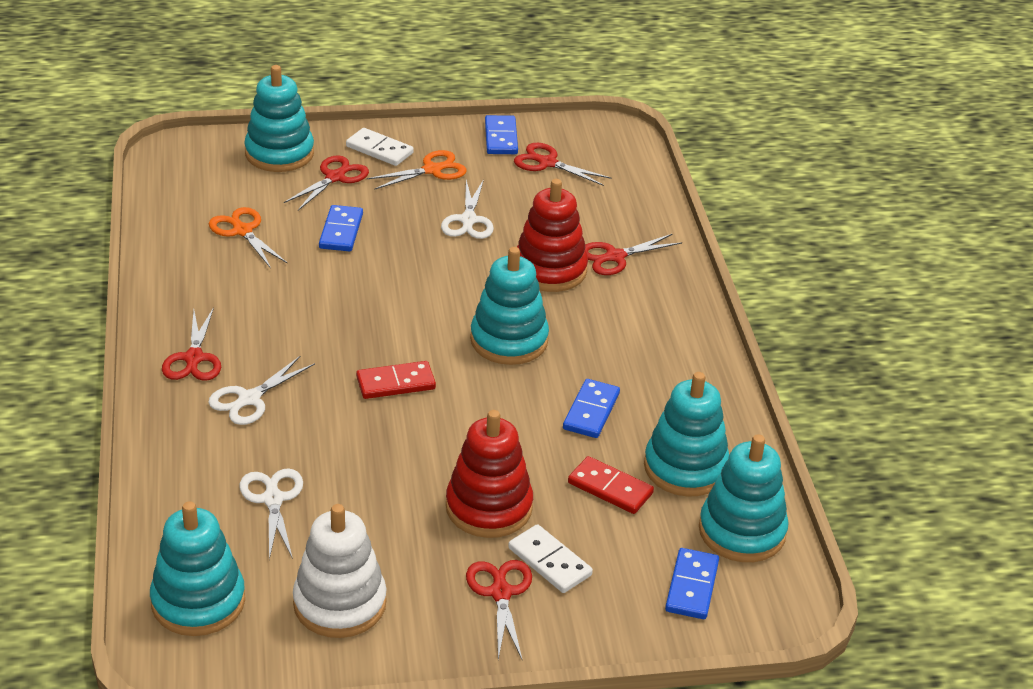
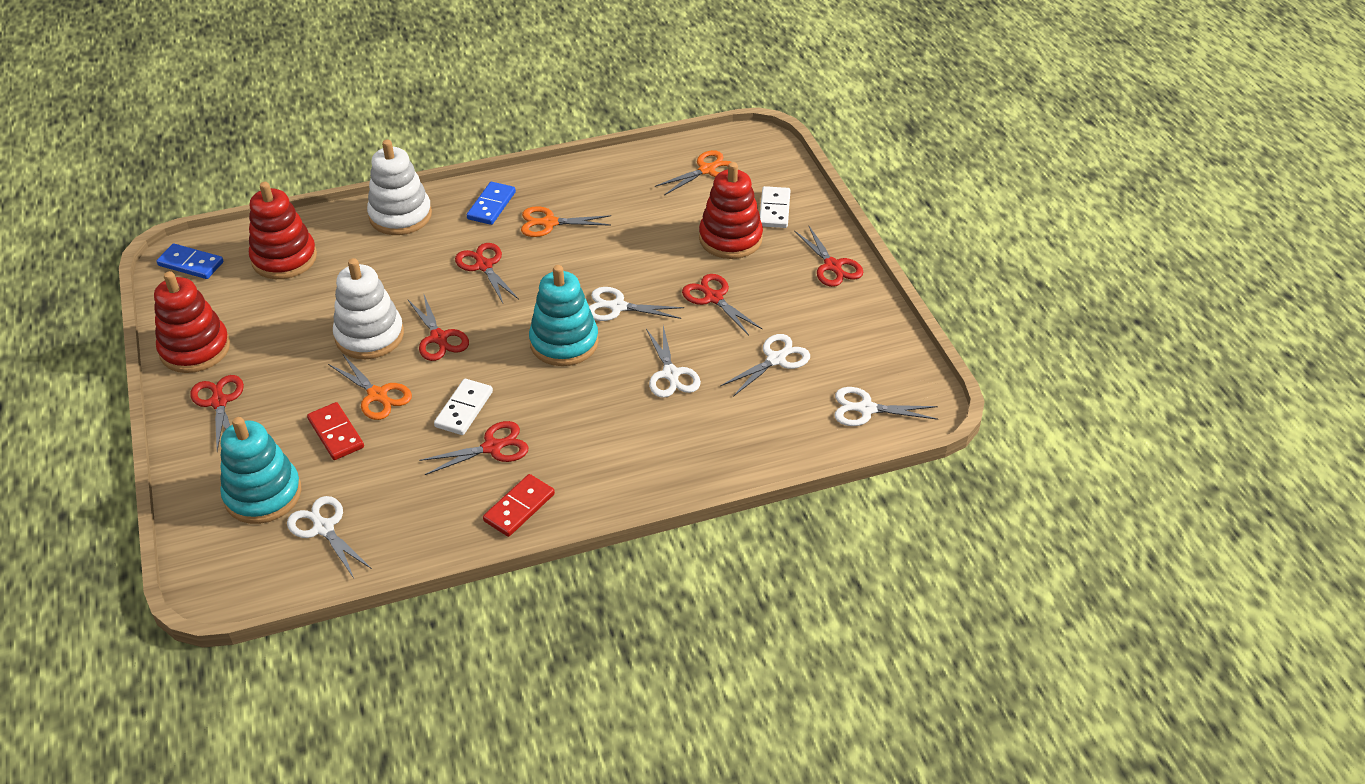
blue domino: [319,205,363,252] [485,115,518,154] [563,379,620,438] [665,548,719,619] = 4 -> [156,244,224,279] [467,182,516,225] = 2
orange scissors: [209,207,287,268] [367,150,467,190] = 2 -> [328,355,412,420] [521,206,611,237] [655,150,731,195] = 3
red scissors: [162,307,221,381] [284,155,369,210] [466,560,532,660] [514,143,612,186] [585,234,682,275] = 5 -> [190,375,244,451] [408,295,469,361] [419,421,529,475] [455,243,519,303] [682,274,762,335] [794,225,863,287] = 6
red stacking toy: [446,410,533,538] [517,179,588,292] = 2 -> [154,271,230,373] [249,182,317,279] [699,162,763,259] = 3
turquoise stacking toy: [150,501,245,636] [244,65,314,172] [470,247,549,365] [644,372,729,496] [699,434,789,562] = 5 -> [220,417,302,524] [529,265,599,366] = 2
white scissors: [208,355,315,425] [240,468,303,560] [441,179,494,239] = 3 -> [287,496,372,578] [589,287,684,321] [646,326,701,398] [720,334,810,397] [834,387,938,426] = 5
white stacking toy: [293,504,387,638] = 1 -> [333,258,404,359] [367,139,432,235] = 2

